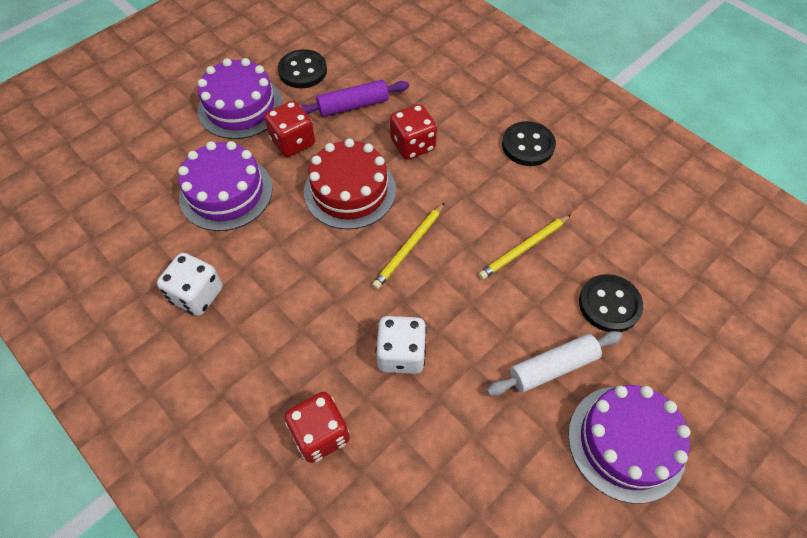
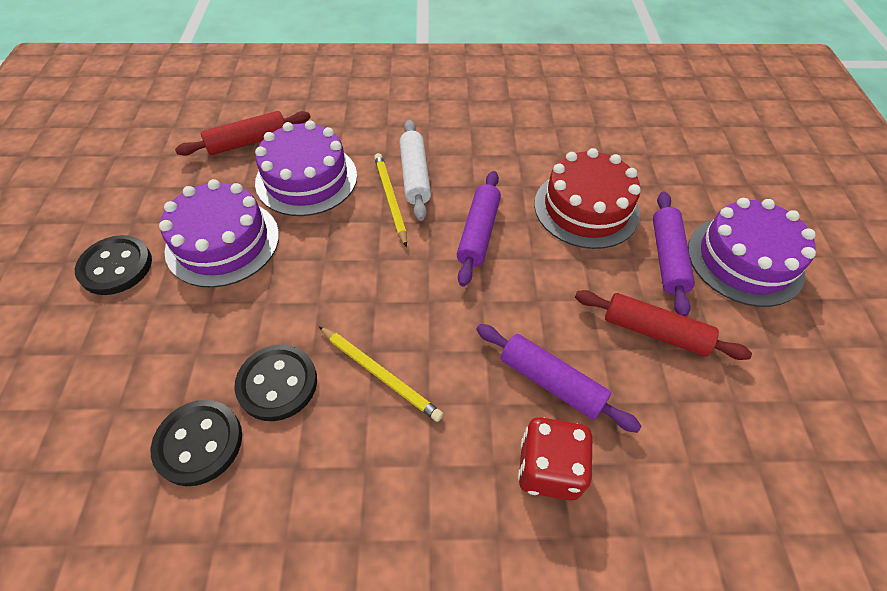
purple rolling pin: [300,80,409,117] = 1 -> [457,171,501,287] [476,324,642,433] [653,192,695,317] = 3
red dice: [264,101,315,157] [285,392,350,463] [390,104,437,160] = 3 -> [518,417,592,501] = 1
red rolling pin: none = 0 -> [175,111,311,156] [575,290,752,360] = 2
white dice: [157,253,222,316] [376,316,427,374] = 2 -> none = 0

